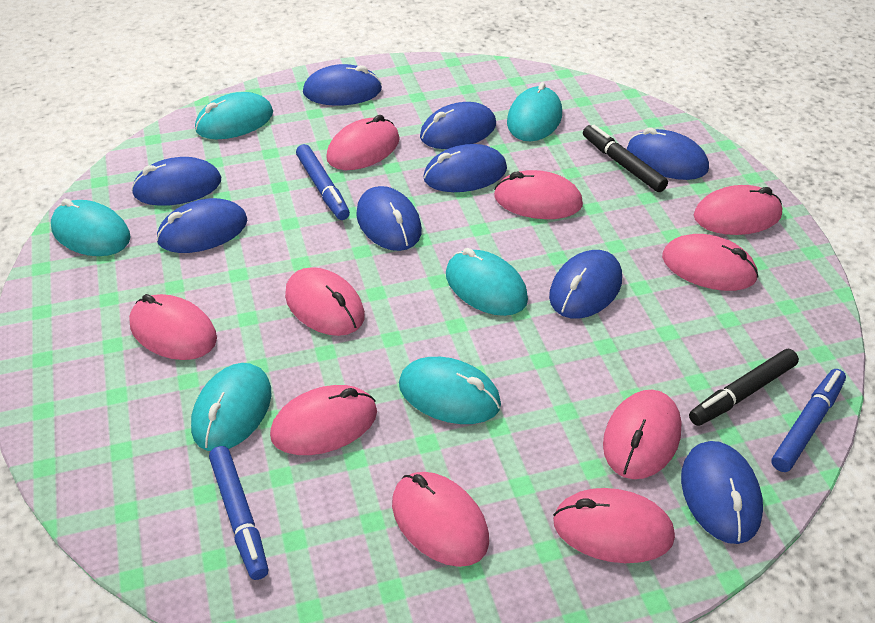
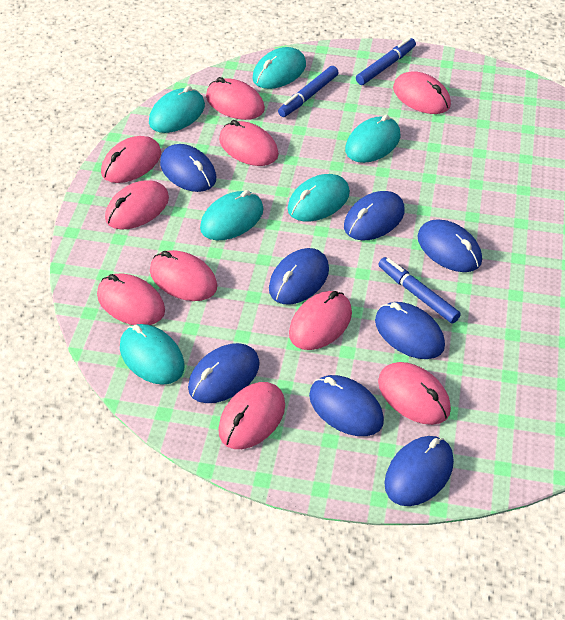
black marker: [583,125,668,192] [689,349,799,426] = 2 -> none = 0
blue mouse: [131,157,221,206] [156,198,247,253] [303,64,382,106] [356,186,422,251] [420,102,496,149] [423,144,507,192] [549,250,622,319] [627,127,709,180] [681,441,763,544] = 9 -> [160,144,216,192] [188,343,260,403] [269,248,329,305] [309,375,384,436] [344,191,405,241] [375,302,445,359] [384,436,454,506] [418,219,482,272] = 8

